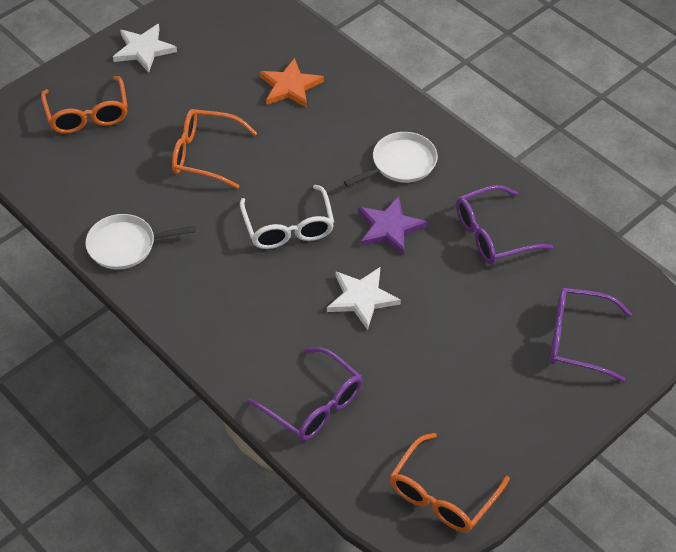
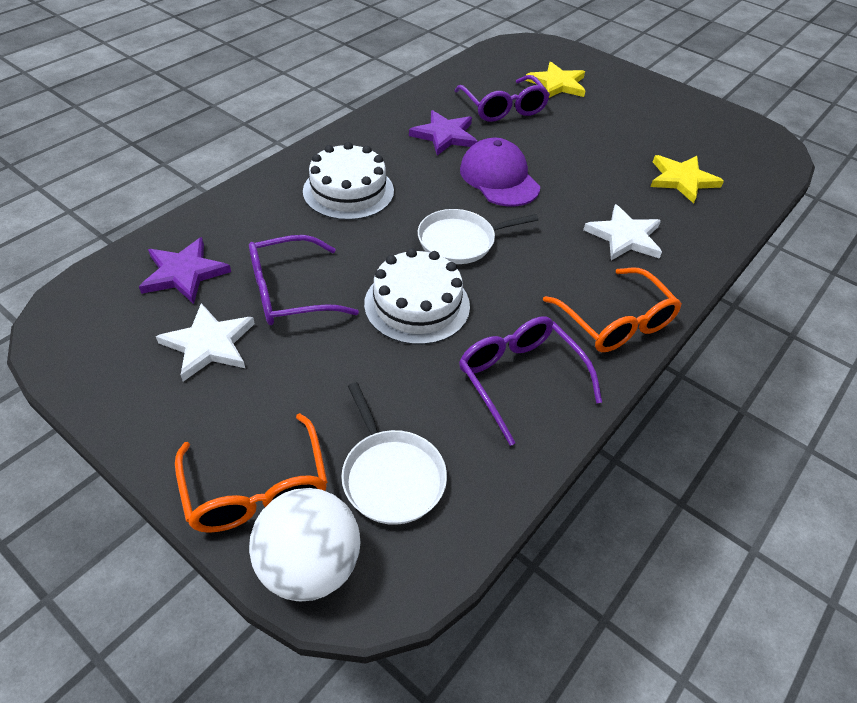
orange glasses: [41,76,128,134] [172,109,257,189] [390,433,510,532] = 3 -> [175,413,328,533] [543,268,682,352] = 2
orange star: [259,58,324,108] = 1 -> none = 0
purple cap: none = 0 -> [460,138,540,207] = 1
purple star: [358,196,427,255] = 1 -> [139,237,231,304] [409,110,478,156] = 2
white ball: none = 0 -> [249,488,361,601] = 1
white cake: none = 0 -> [303,142,394,220] [364,248,470,345] = 2
white glasses: [240,185,334,249] = 1 -> none = 0
yellow star: none = 0 -> [525,62,586,98] [650,155,724,204] = 2

